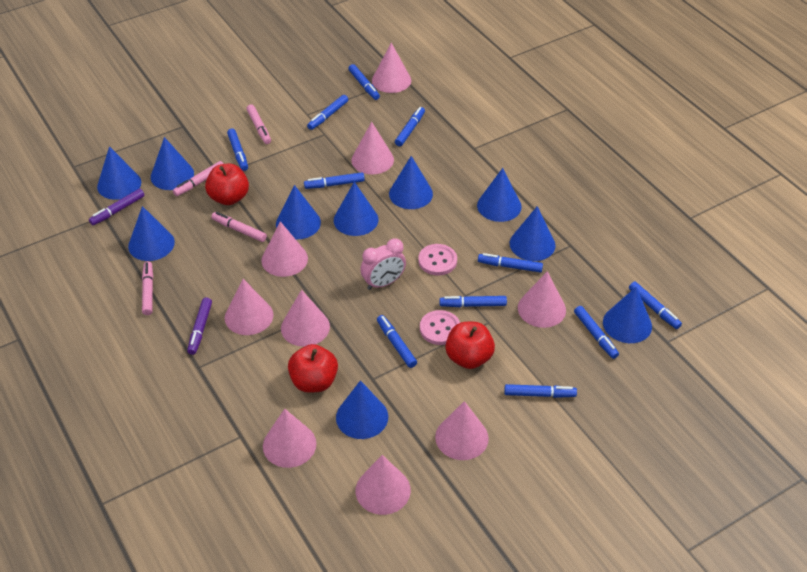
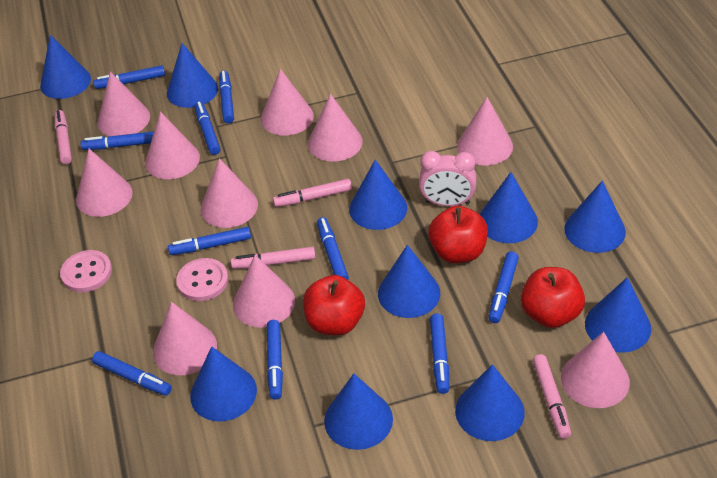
blue marker: [227,128,248,171] [304,172,365,189] [307,95,348,130] [348,64,380,100] [377,315,417,368] [395,107,425,146] [439,296,507,307] [478,253,543,273] [504,384,577,398] [574,306,619,359] [629,282,682,329] = 11 -> [81,131,154,150] [92,351,172,396] [93,65,165,89] [168,227,251,255] [195,101,220,155] [219,71,234,123] [267,320,283,400] [317,217,349,280] [430,314,449,394] [489,251,519,323] = 10
pink cone: [225,279,273,335] [261,221,308,277] [263,409,316,468] [281,290,330,347] [351,122,394,174] [355,455,411,515] [372,43,411,93] [435,401,489,460] [518,271,566,328] = 9 -> [76,149,133,217] [98,72,150,136] [145,112,200,179] [153,302,217,375] [201,158,258,228] [233,255,295,328] [261,69,314,136] [308,94,363,162] [457,97,513,165] [561,332,630,408] = 10
purple marker: [89,189,145,225] [187,298,212,355] = 2 -> none = 0

